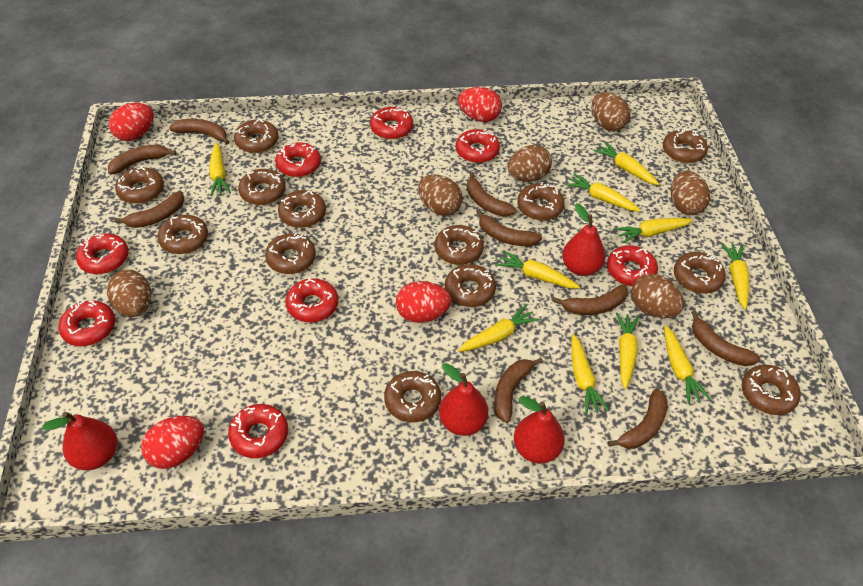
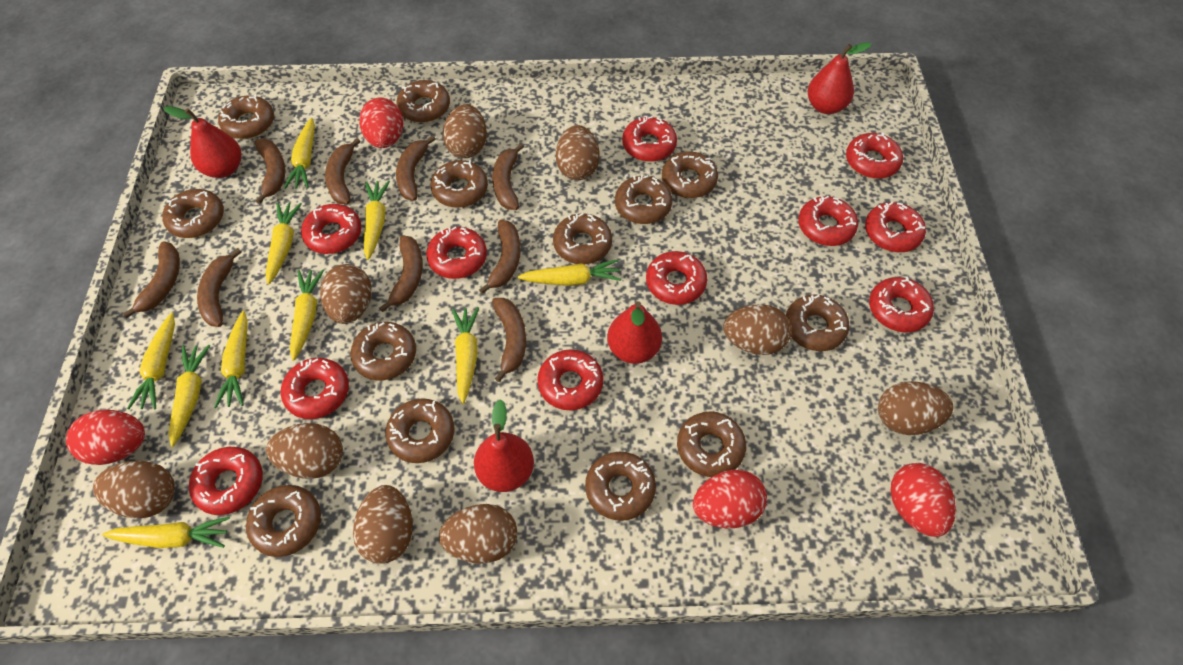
brown egg: [107,270,151,317] [418,174,463,216] [508,145,552,182] [591,92,630,131] [631,274,684,318] [671,171,710,215] = 6 -> [93,461,175,518] [266,423,343,479] [320,264,372,324] [353,485,413,564] [439,504,517,564] [443,104,487,158] [556,125,599,180] [723,304,792,355] [878,381,953,435] = 9
red donut: [58,300,115,346] [76,233,129,274] [228,404,288,458] [275,142,321,177] [286,278,338,323] [370,106,413,139] [456,129,500,163] [607,245,658,286] = 8 -> [189,447,263,515] [281,358,349,419] [301,204,362,254] [426,227,487,279] [537,349,603,410] [622,116,677,162] [646,251,707,305] [798,196,858,246] [846,133,903,179] [865,202,926,252] [869,277,934,333] = 11

